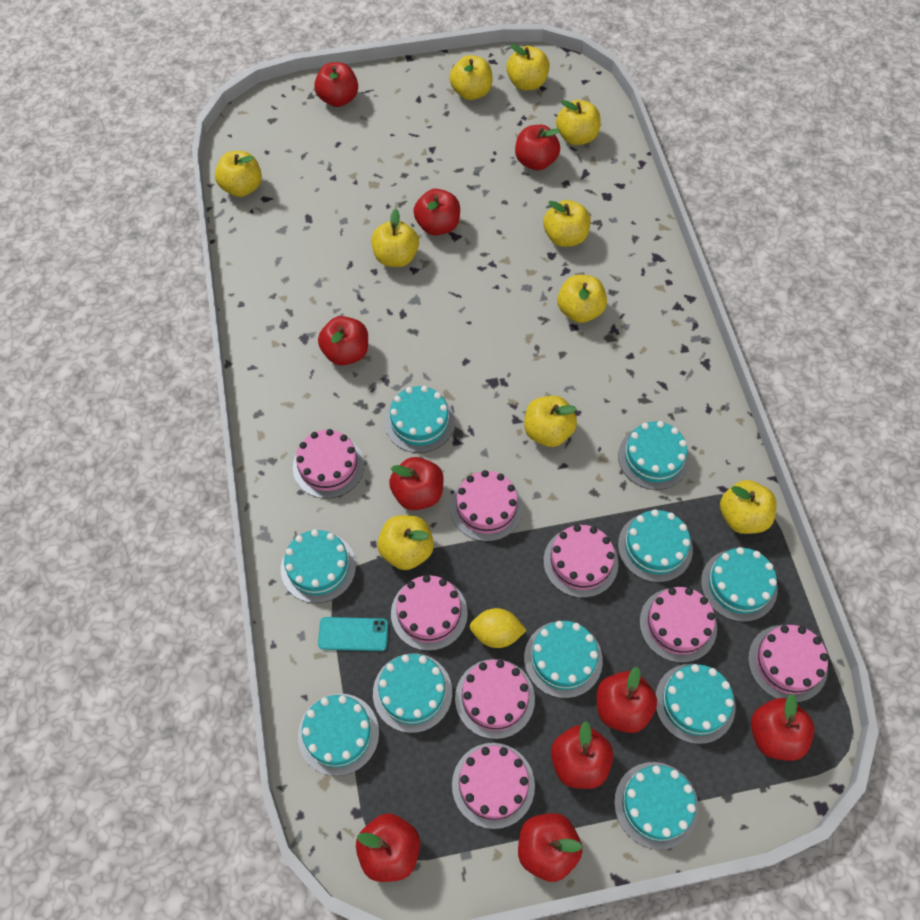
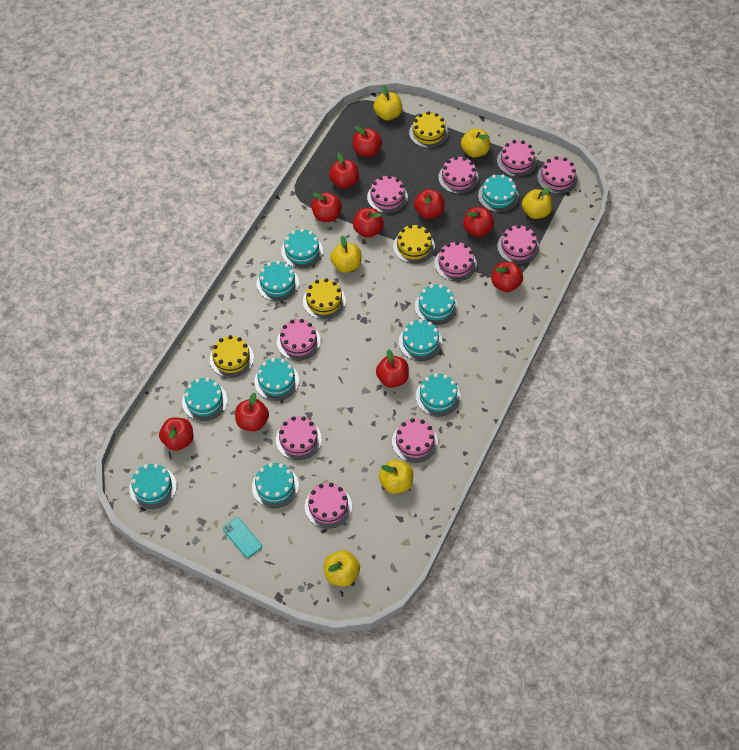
pink cake: [293,429,364,499] [391,575,468,651] [450,470,523,542] [452,743,535,829] [455,659,535,739] [544,525,619,598] [639,587,717,663] [748,625,828,702] = 8 -> [276,416,322,460] [277,319,321,361] [305,483,352,529] [367,175,408,213] [392,418,438,463] [435,241,477,281] [438,156,479,194] [497,140,537,177] [497,225,539,264] [537,156,578,194] = 10
yellow apple: [215,151,262,197] [371,209,419,267] [377,515,434,570] [449,55,493,100] [506,44,550,91] [524,396,577,447] [543,200,591,247] [556,100,601,145] [557,275,607,323] [720,480,777,534] = 10 -> [324,550,360,587] [330,236,362,273] [373,86,402,120] [379,460,413,494] [461,128,490,158] [522,187,552,219] = 6
yellow cake: none = 0 -> [210,335,254,378] [303,278,346,319] [393,225,435,264] [409,111,448,148] = 4
yellow lemon: [470,608,527,648] = 1 -> none = 0

